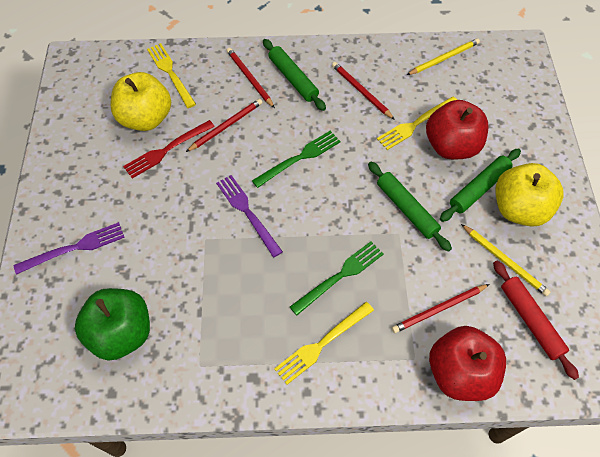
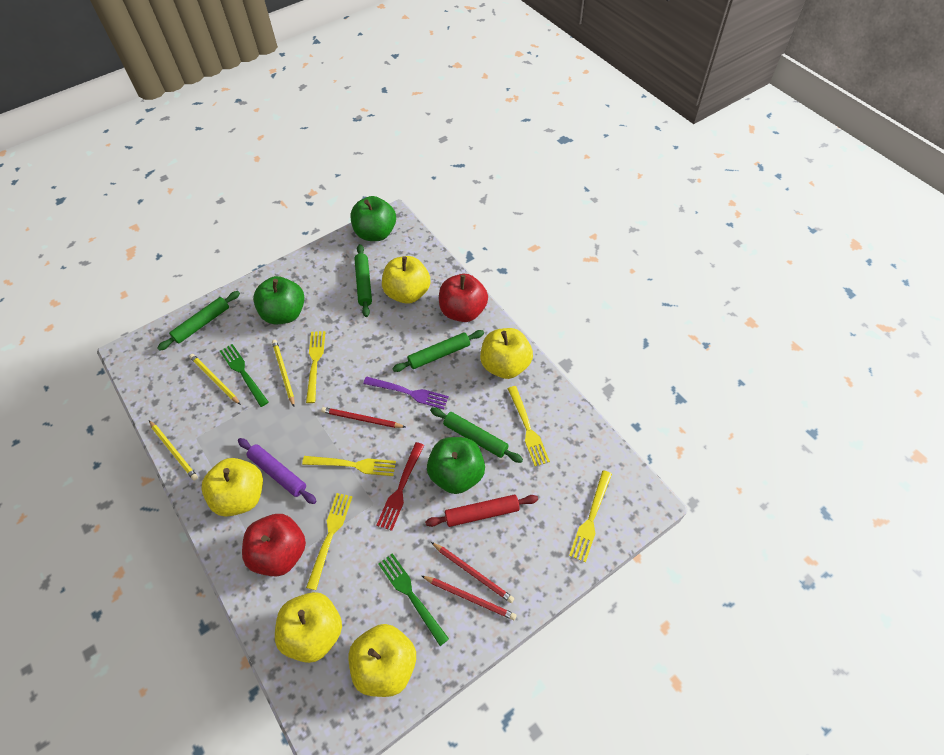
green apple: [75,288,150,361] = 1 -> [253,276,305,324] [351,196,396,241] [427,437,485,494] = 3
green rolling pin: [263,39,326,111] [368,162,452,252] [440,148,521,222] = 3 -> [157,291,240,351] [354,244,372,317] [392,330,484,372] [430,407,523,463] = 4
purple fork: [13,222,125,275] [216,175,283,257] = 2 -> [363,377,449,409] = 1
purple rolling pin: none = 0 -> [238,438,317,504] = 1
red pencil: [186,99,263,152] [226,47,275,108] [332,62,395,120] [392,284,489,333] = 4 -> [321,407,405,428] [422,576,516,620] [431,542,514,603] = 3
yellow apple: [110,72,171,131] [496,163,564,227] = 2 -> [201,458,263,517] [275,592,342,663] [348,624,416,697] [382,256,431,304] [480,328,533,379] = 5
yellow fork: [147,43,196,108] [274,302,374,385] [377,97,457,150] = 3 -> [302,456,396,476] [306,331,325,403] [306,493,352,590] [508,386,550,466] [569,470,612,562] = 5
yellow pencil: [407,38,480,75] [461,224,551,297] = 2 -> [149,420,198,481] [189,354,241,405] [272,340,295,407] = 3

